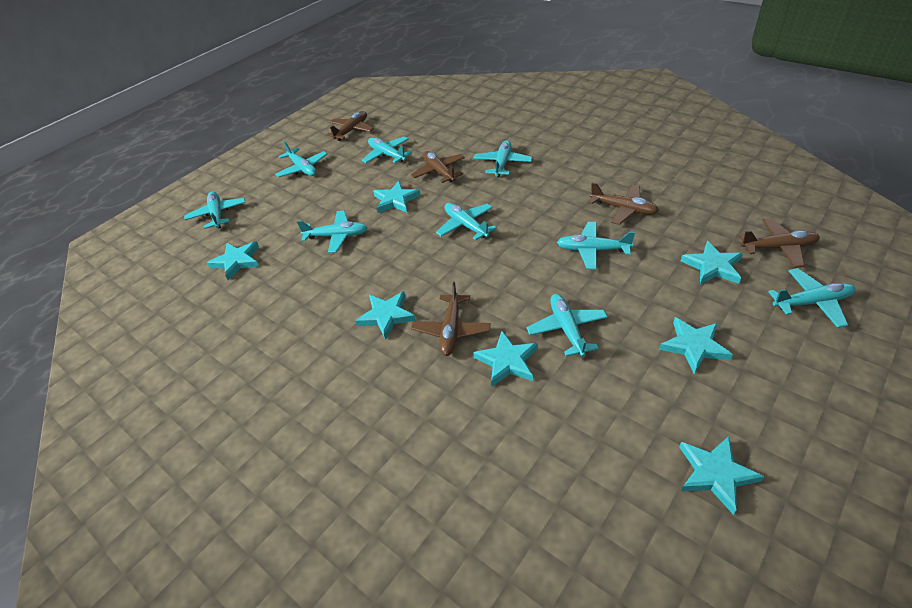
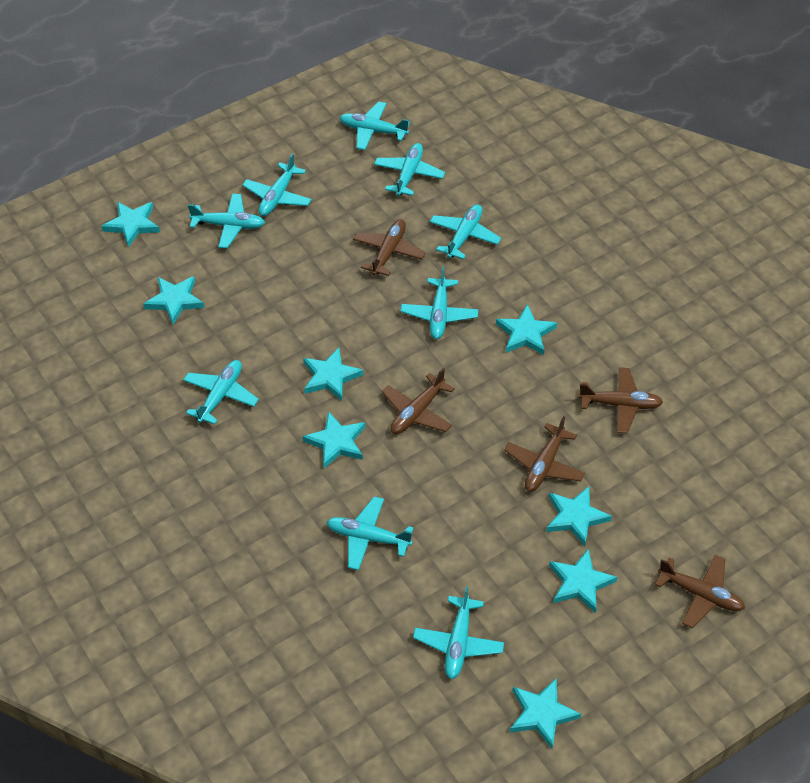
turquoise star: [207,242,259,280] [355,291,416,340] [373,181,421,213] [473,331,538,386] [659,317,733,374] [679,436,765,515] [681,241,743,285] = 7 -> [101,202,160,247] [143,276,205,324] [302,411,365,468] [303,348,363,401] [496,304,557,355] [510,679,581,749] [546,486,612,546] [549,549,617,613] = 8

